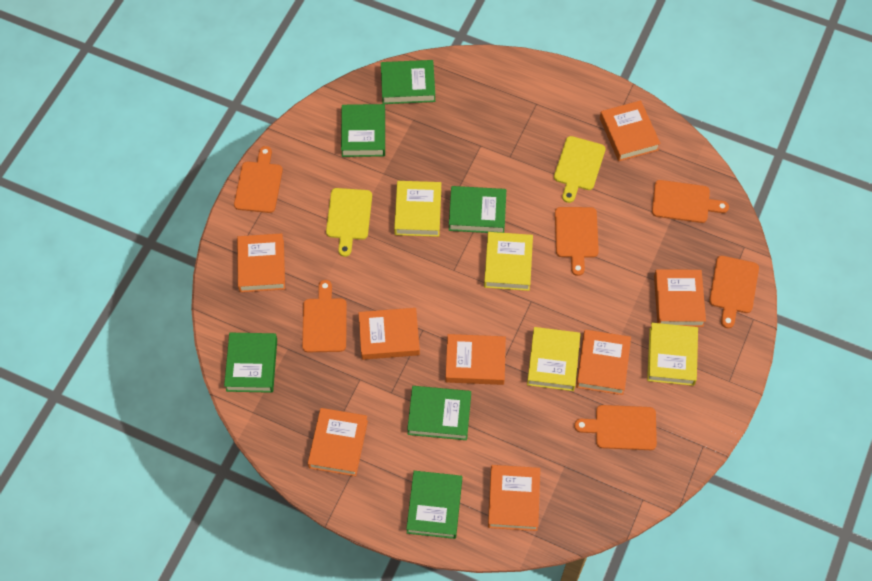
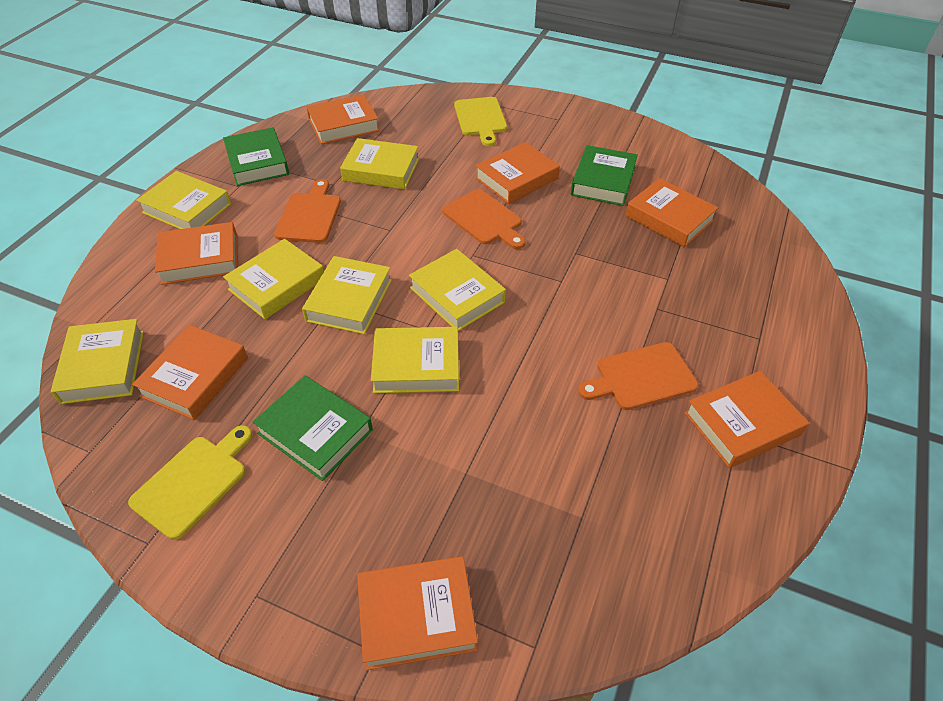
green book: [224,333,277,393] [341,104,385,157] [381,60,435,104] [406,471,462,539] [407,386,471,440] [449,186,506,233] = 6 -> [223,127,289,186] [253,375,373,481] [571,145,638,206] = 3
orange book: [237,233,285,292] [308,408,368,476] [358,308,420,360] [445,334,506,385] [488,465,540,531] [576,330,631,395] [600,100,661,161] [654,269,706,327] = 8 -> [132,325,248,420] [155,222,238,285] [306,94,380,144] [357,556,478,670] [475,142,560,204] [625,178,719,247] [684,371,809,468] = 7
orange cutting board: [234,146,283,213] [302,280,347,352] [555,207,599,276] [574,405,657,450] [652,180,729,223] [709,256,759,328] = 6 -> [274,179,341,243] [442,189,526,249] [578,342,698,410] = 3
yellow book: [394,181,441,237] [484,232,533,291] [527,327,580,391] [647,323,698,386] = 4 -> [51,319,144,404] [136,171,231,229] [223,239,324,319] [302,256,392,334] [340,138,419,189] [371,327,459,393] [409,249,506,331] = 7

